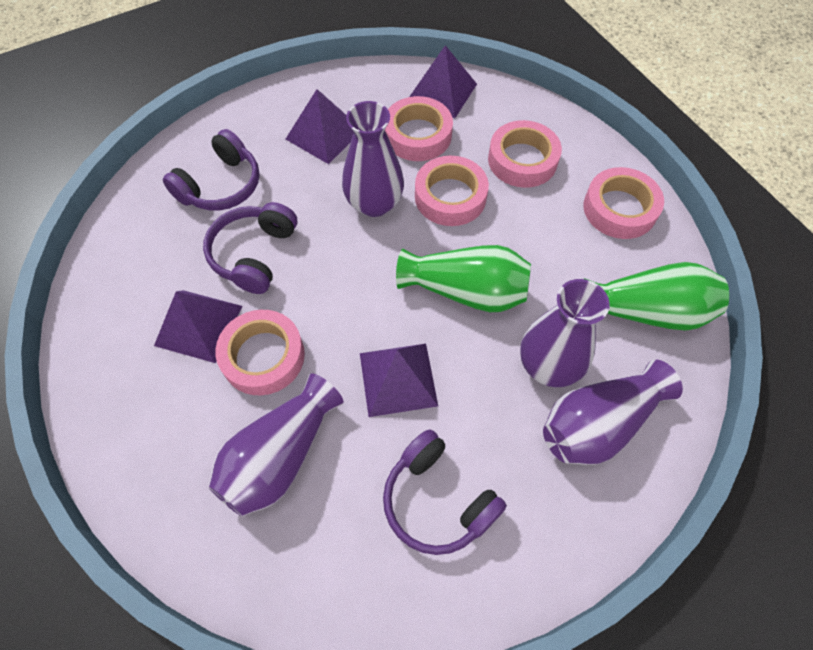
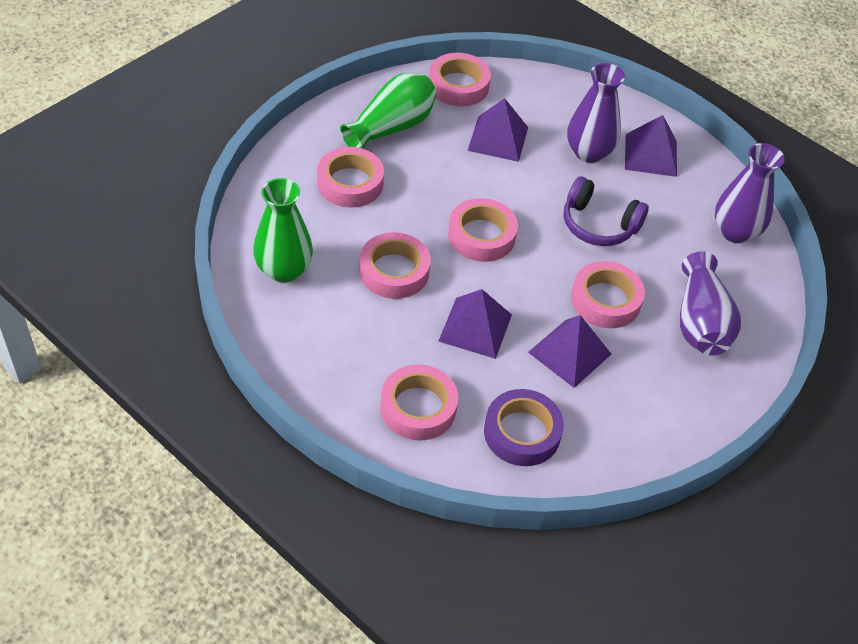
pink tape: [215,310,305,395] [385,96,453,161] [415,156,489,226] [488,120,562,188] [583,167,664,239] = 5 -> [317,147,384,208] [359,232,431,299] [380,364,458,440] [429,53,491,107] [448,198,518,262] [571,261,645,328] = 6
purple headphones: [163,129,260,211] [203,202,297,294] [383,429,507,555] = 3 -> [564,176,649,246] = 1
purple tape: none = 0 -> [484,389,564,466] = 1
purple vase: [209,373,343,516] [342,101,404,217] [520,279,610,387] [543,360,683,465] = 4 -> [567,63,625,163] [680,251,741,356] [715,143,785,243] = 3

